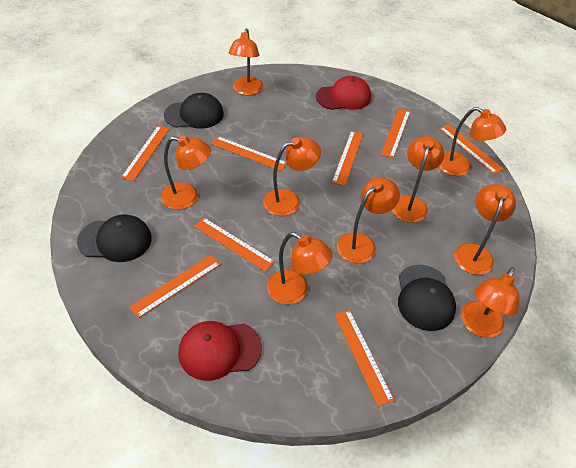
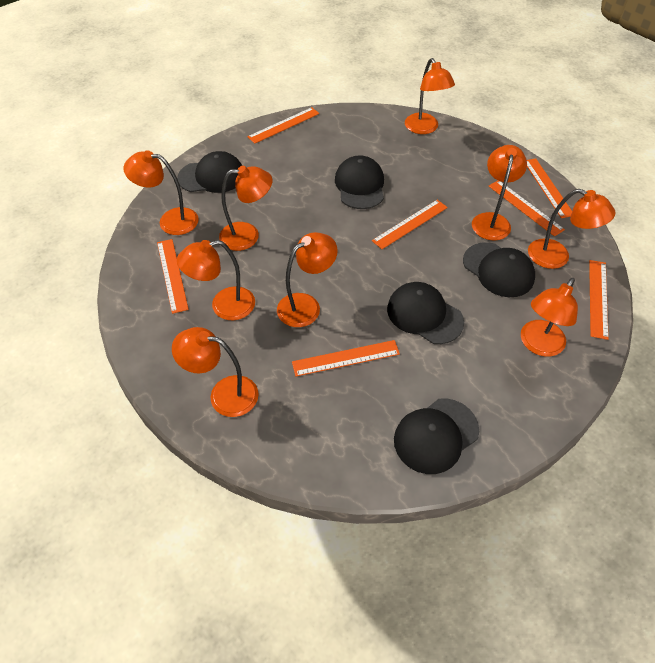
black cap: [77,214,152,262] [164,93,224,129] [398,265,456,331] = 3 -> [177,151,242,193] [335,155,384,209] [387,282,464,344] [394,398,479,474] [463,242,535,297] = 5
orange ruler: [121,126,170,181] [130,255,220,318] [194,218,275,272] [211,136,287,171] [332,131,363,186] [334,310,394,407] [381,108,410,158] [439,124,504,174] = 8 -> [157,239,189,314] [247,107,319,144] [292,340,400,376] [372,200,448,249] [489,181,565,236] [527,159,572,218] [589,260,609,340] = 7
red cap: [178,321,262,381] [316,76,371,110] = 2 -> none = 0

